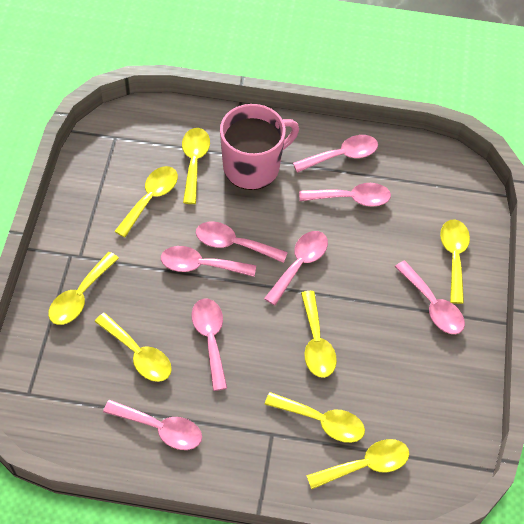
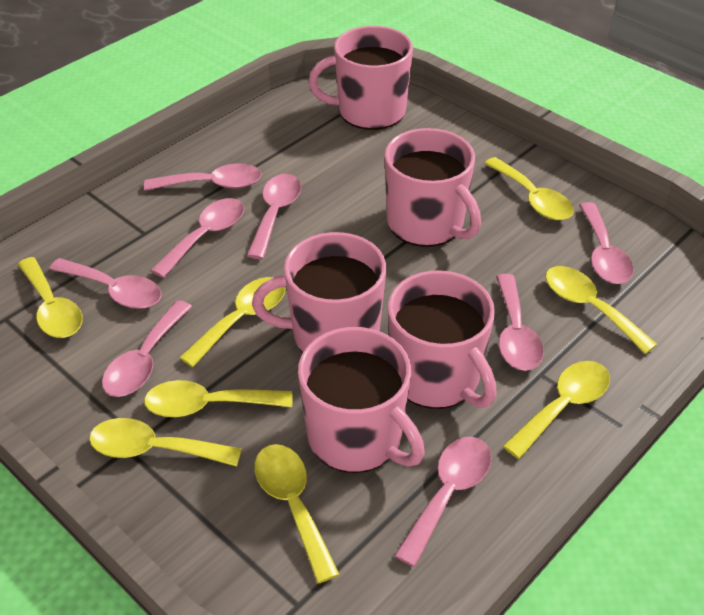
pink mug: [220,104,299,190] = 1 -> [252,232,386,353] [298,327,425,473] [308,26,413,130] [385,128,481,247] [388,270,497,409] = 5

